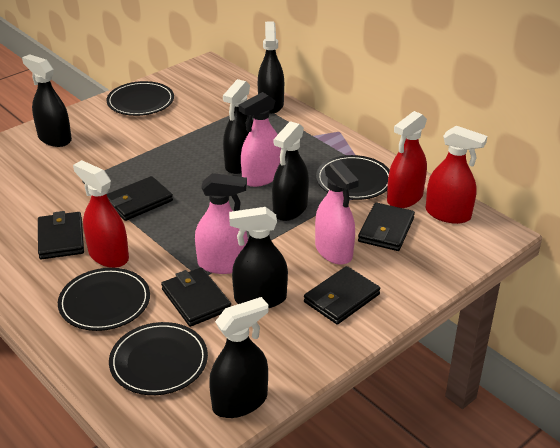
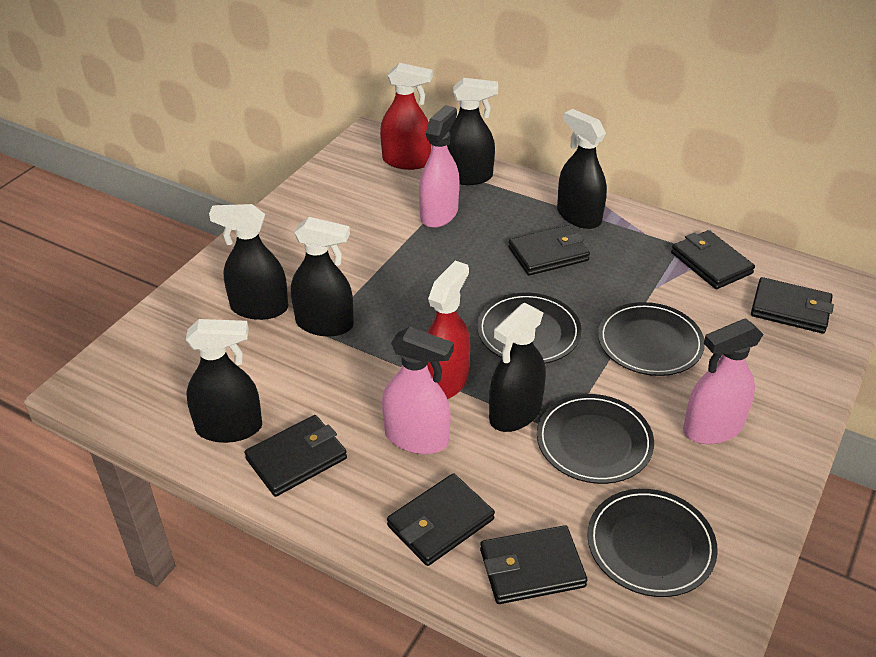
black wallet: [38,211,84,259] [107,176,173,221] [161,267,231,327] [304,266,380,324] [358,202,415,251] = 5 -> [244,415,347,497] [387,473,495,566] [480,525,588,604] [508,225,590,275] [671,230,755,289] [751,277,834,334] = 6
red spray bottle: [73,160,129,268] [387,111,427,208] [426,125,487,224] = 3 -> [380,63,433,170] [427,261,470,399] = 2

